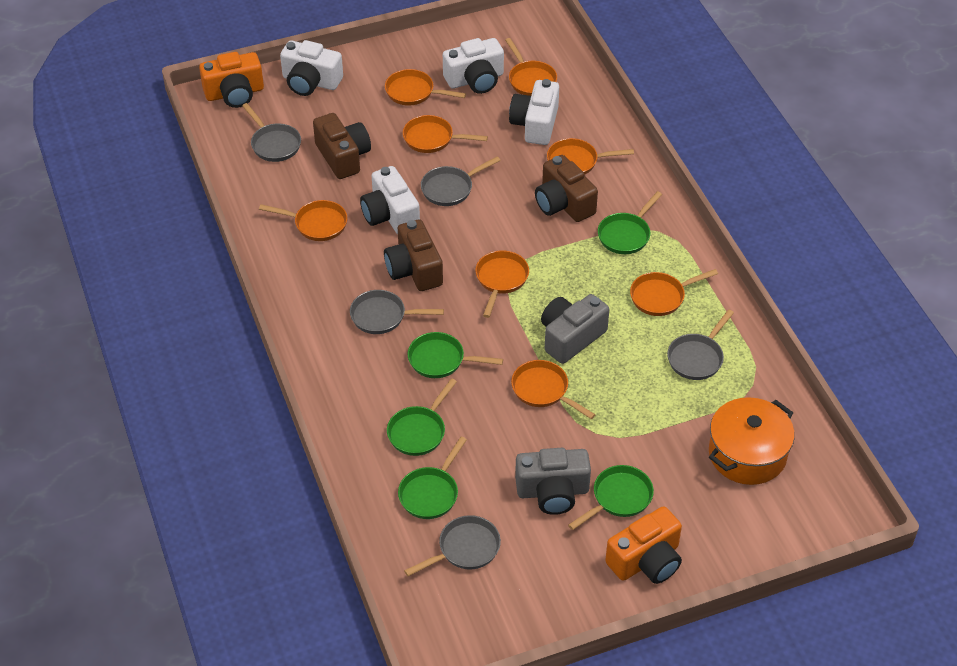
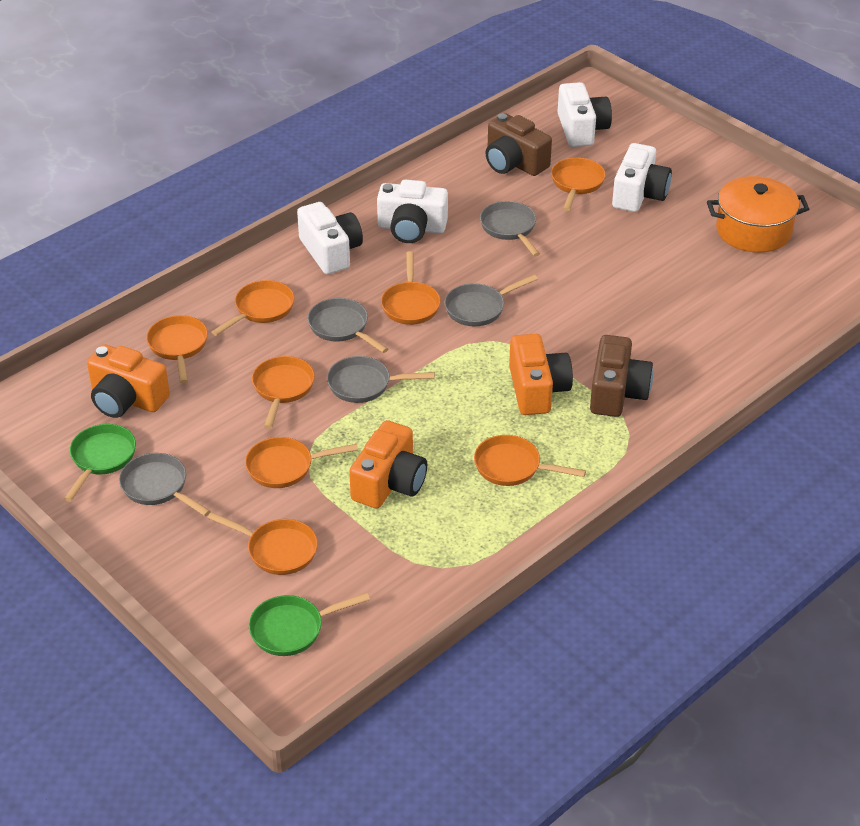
brown camera: [313,113,371,179] [384,219,443,291] [535,155,598,222] = 3 -> [485,113,552,176] [590,335,653,417] = 2
green pan: [387,378,457,456] [398,437,467,519] [408,332,503,378] [568,465,654,530] [598,191,662,254] = 5 -> [64,424,136,502] [249,593,370,656] = 2
grey camera: [515,448,591,515] [541,294,609,364] = 2 -> none = 0
orange camera: [199,52,264,108] [605,506,682,584] = 2 -> [87,344,170,418] [349,420,427,509] [509,334,573,415] = 3

